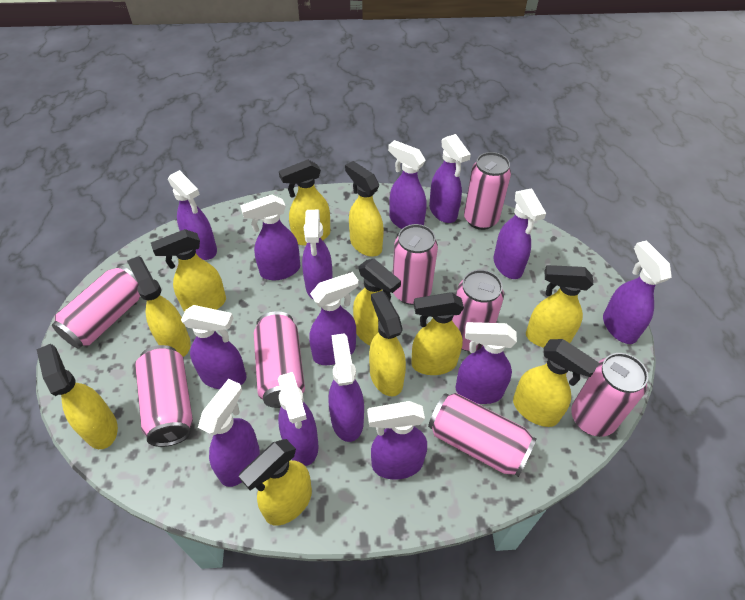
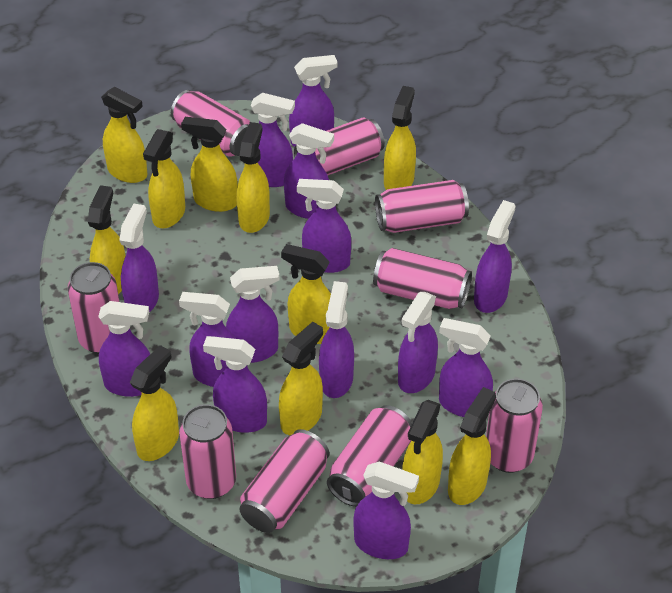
pink can: [52,265,140,349] [135,345,193,447] [254,311,305,408] [393,224,438,305] [428,393,537,477] [452,270,504,351] [464,152,511,230] [571,353,648,437] = 8 -> [68,262,119,354] [171,90,250,157] [179,404,236,499] [239,429,329,533] [294,117,385,175] [327,405,412,507] [373,248,472,309] [375,180,469,233] [486,379,543,473] = 9

